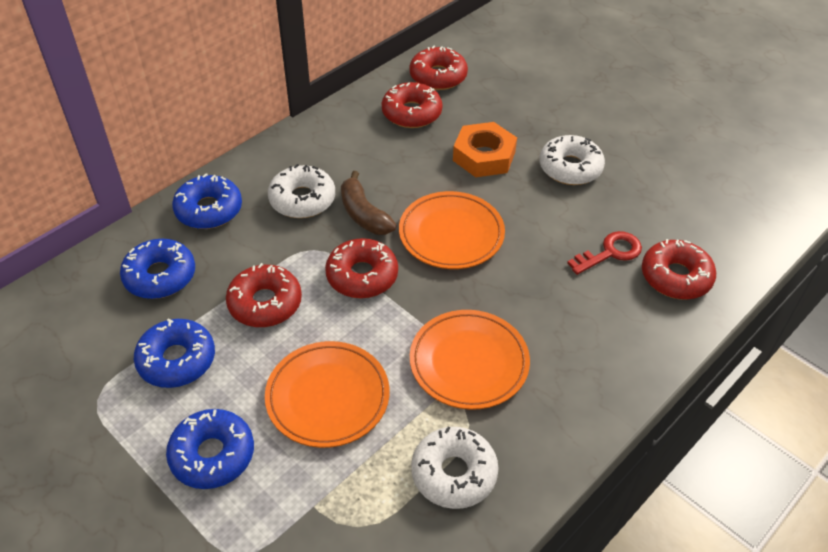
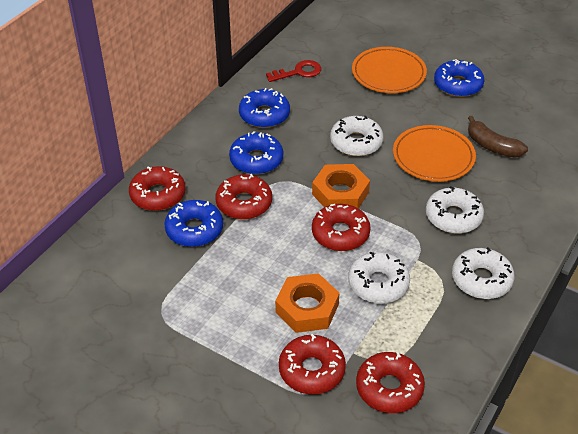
orange nut: [453,122,517,177] = 1 -> [275,273,340,333] [312,164,370,209] = 2
orange plate: [265,341,389,448] [399,191,505,269] [410,310,530,410] = 3 -> [352,47,427,93] [393,125,476,182] = 2
white donut: [268,164,335,218] [411,427,499,509] [539,135,605,185] = 3 -> [330,116,384,156] [348,252,410,304] [426,186,484,234] [452,247,515,299] = 4

